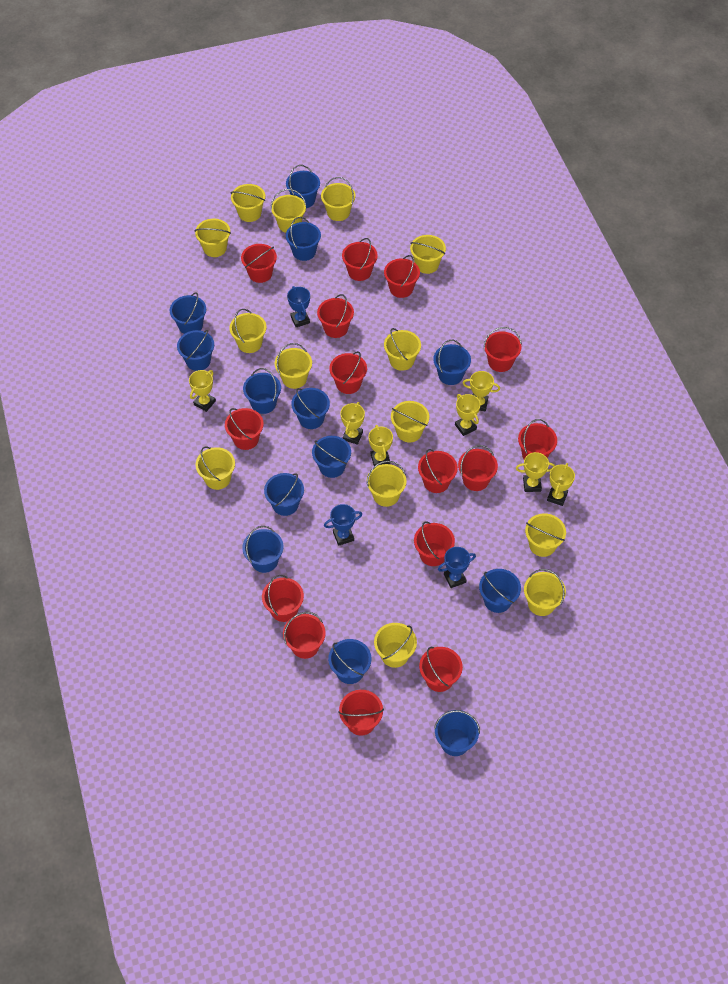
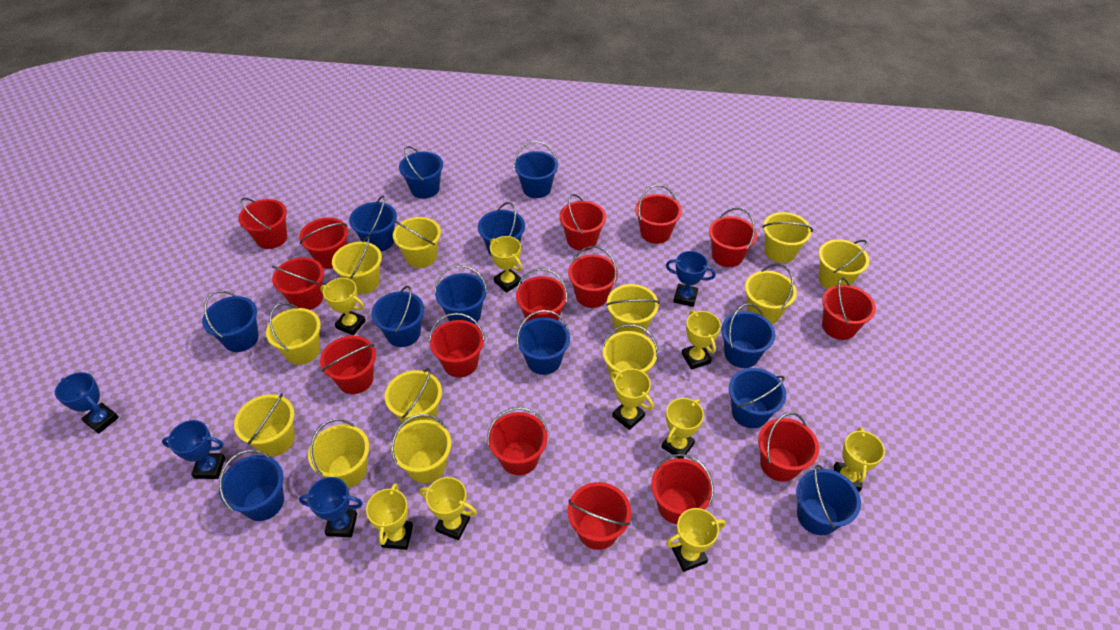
blue bucket: [170,292,206,334] [177,330,214,371] [242,526,284,573] [243,368,281,414] [264,473,304,516] [286,165,320,208] [286,217,321,261] [291,388,330,429] [312,436,351,478] [328,639,371,684] [433,340,471,385] [434,710,480,756] [479,569,521,613] = 13 -> [202,291,259,352] [219,450,284,521] [349,195,397,252] [372,286,424,347] [399,146,443,199] [435,265,488,324] [478,202,525,256] [514,141,558,198] [516,310,570,375] [721,303,776,368] [729,368,786,428] [796,465,861,535] = 12
blue trophy: [287,286,310,327] [324,504,362,546] [438,547,476,588] = 3 -> [55,372,119,434] [162,420,225,479] [299,477,363,537] [666,251,716,307] = 4
yellow bucket: [195,219,231,257] [195,446,235,490] [229,309,267,353] [231,184,265,222] [271,189,306,233] [275,343,312,389] [321,177,355,221] [367,461,407,507] [374,623,417,668] [384,328,421,371] [391,401,429,442] [410,235,446,274] [524,569,566,616] [525,513,566,557] = 14 -> [234,393,295,457] [266,303,321,365] [308,419,369,488] [332,236,382,294] [384,368,442,426] [391,414,451,483] [393,217,441,268] [602,324,658,379] [606,284,660,334] [745,264,797,324] [762,212,813,263] [818,239,869,289] = 12
yellow trophy: [189,370,216,412] [340,402,365,445] [368,425,393,466] [455,394,480,436] [463,371,500,411] [516,452,555,492] [547,463,575,506] = 7 -> [320,278,365,335] [366,483,413,550] [419,477,477,540] [490,236,522,293] [610,369,654,430] [662,398,704,458] [666,508,726,572] [682,310,721,370] [834,427,885,492] = 9

